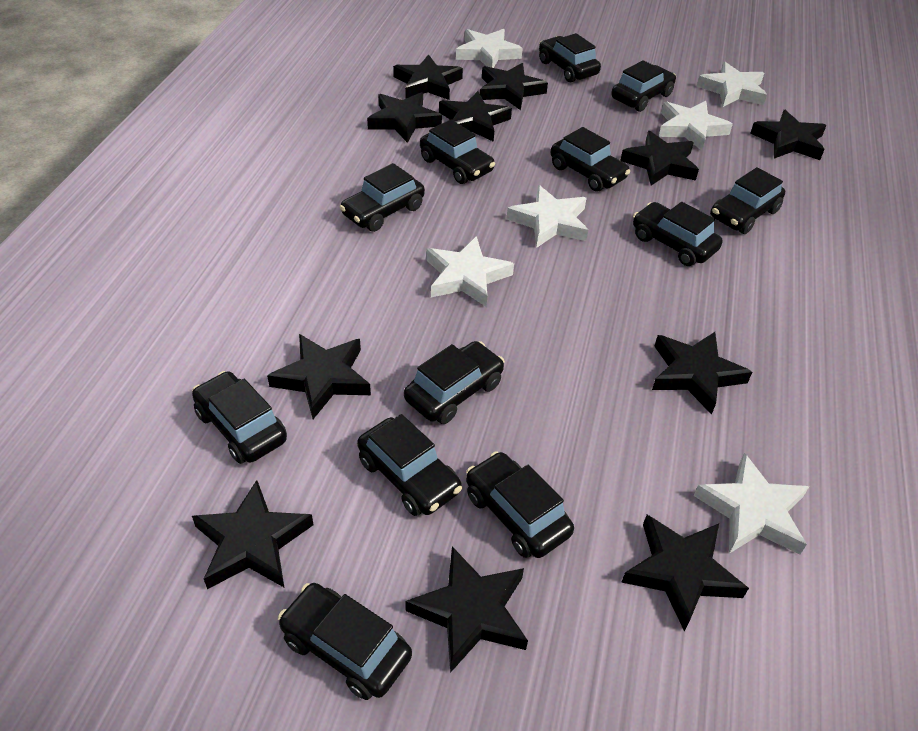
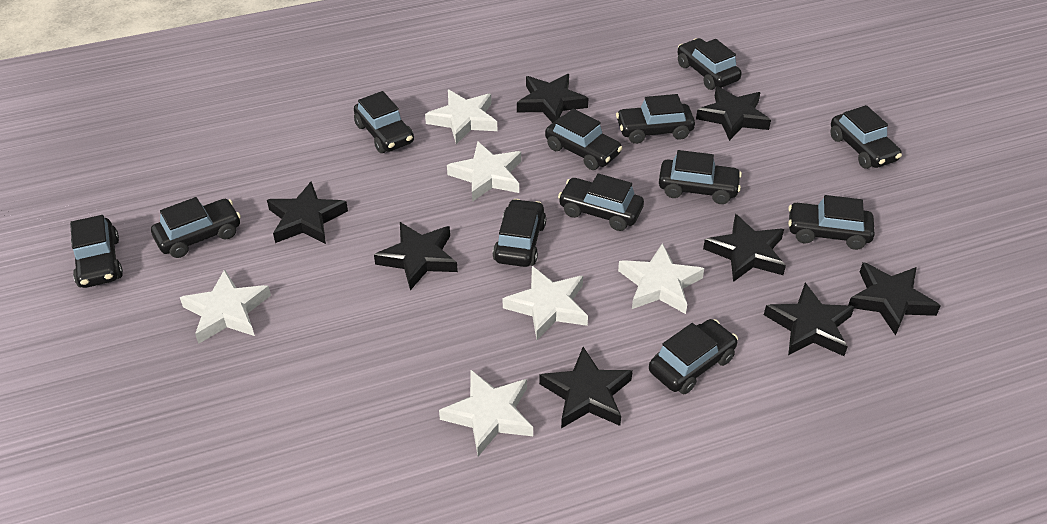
black star: [192,480,313,589] [267,334,371,419] [367,92,442,143] [393,54,463,100] [405,546,528,673] [439,91,512,142] [480,63,548,110] [620,131,699,185] [621,515,749,631] [652,332,752,415] [750,110,827,160] = 11 -> [267,181,348,244] [374,222,458,290] [517,74,588,123] [539,347,633,428] [696,86,771,141] [703,214,786,282] [764,283,854,356] [848,262,941,336] = 8

